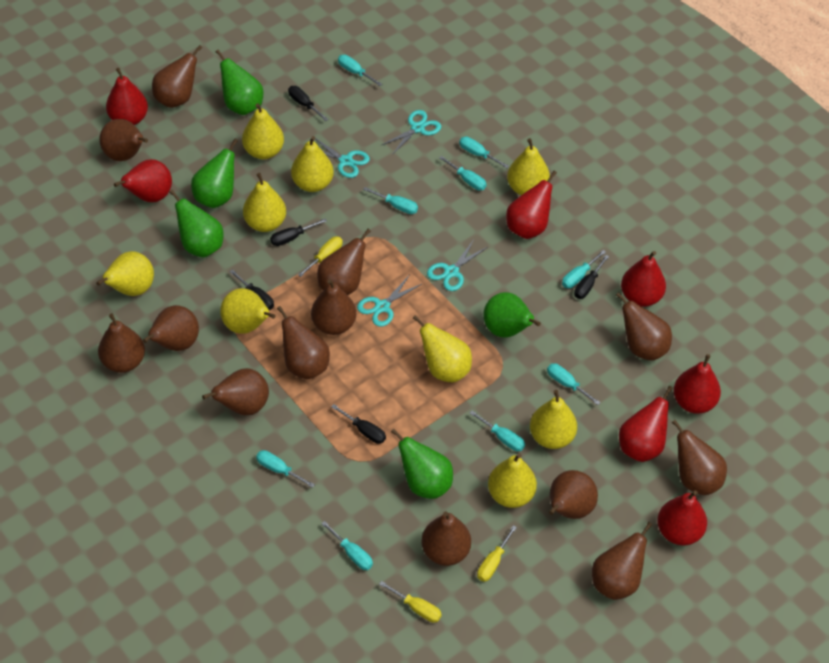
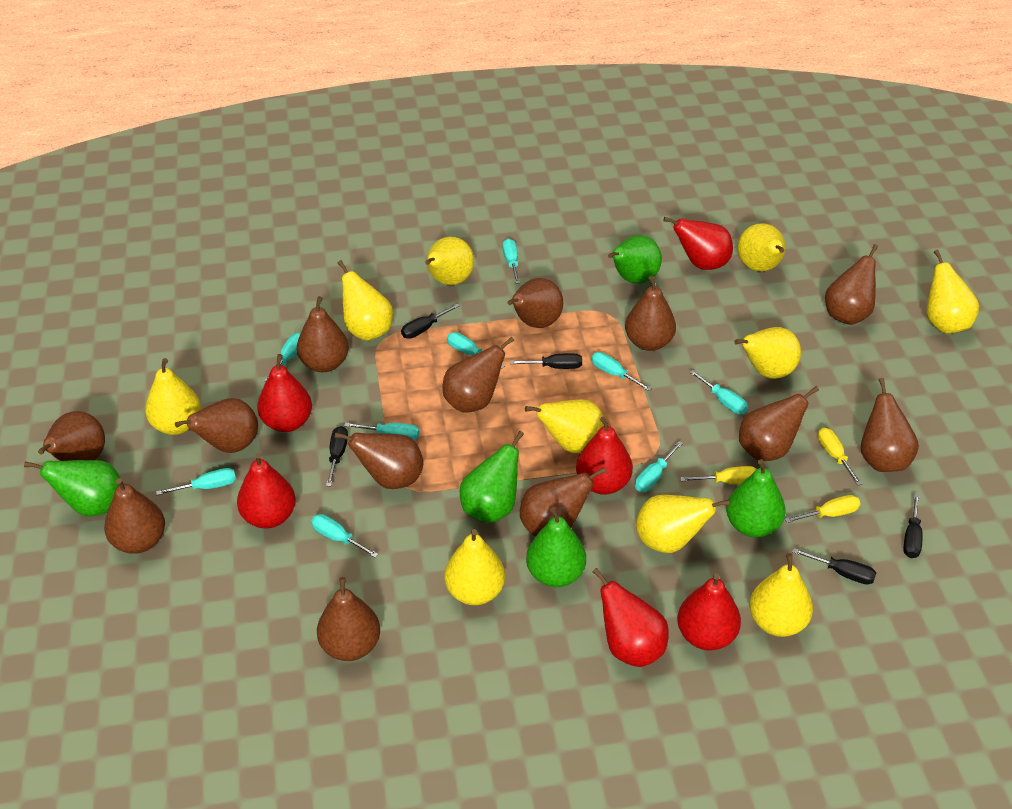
red pear: [106,68,148,125] [114,159,172,202] [506,171,557,239] [619,386,673,462] [621,251,666,307] [657,491,707,546] [673,354,721,414] = 7 -> [237,453,296,528] [257,354,312,432] [576,417,633,495] [592,568,669,667] [663,217,733,270] [677,574,741,650] = 6
turquoise scissors: [315,138,370,178] [357,276,422,327] [380,110,441,155] [427,240,488,291] = 4 -> none = 0
yellow pear: [96,251,154,296] [220,288,276,334] [242,103,284,159] [243,173,286,232] [291,136,334,192] [413,315,472,382] [488,453,537,508] [507,138,550,195] [530,390,577,449] = 9 -> [145,358,201,435] [338,260,393,341] [425,237,474,285] [445,529,505,605] [525,400,604,454] [636,495,730,553] [734,327,801,379] [738,223,786,271] [749,553,813,637] [927,250,979,334] = 10

